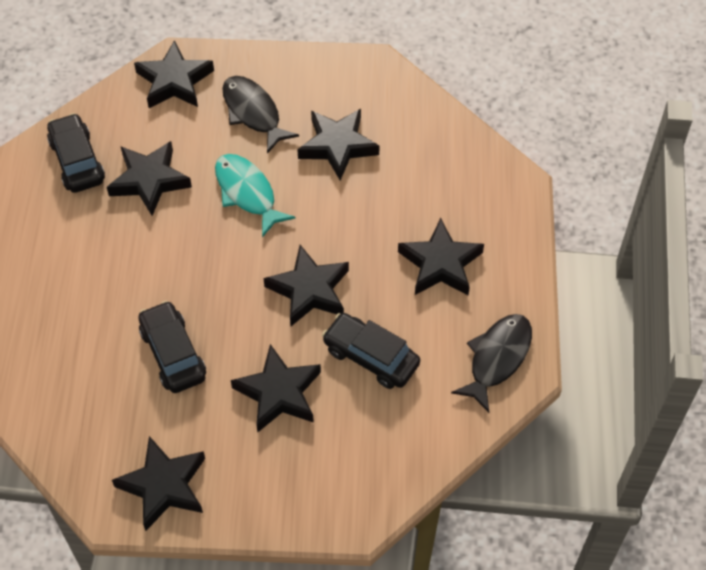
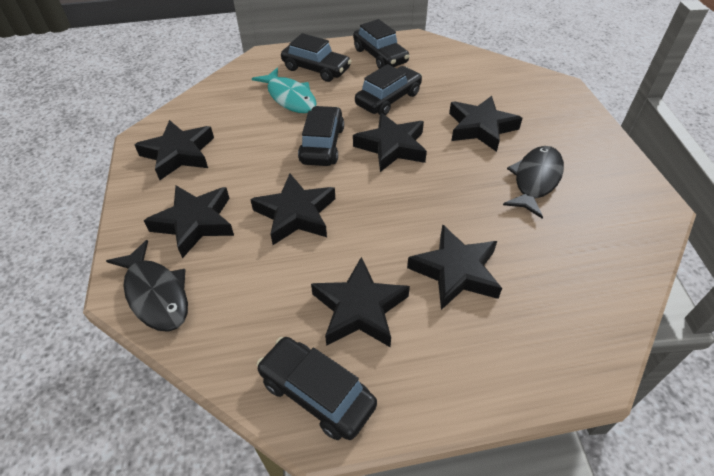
black car: [47,113,105,193] [138,301,206,393] [322,313,420,389] = 3 -> [256,337,377,440] [281,33,351,82] [298,106,344,166] [353,19,409,69] [355,64,422,115] = 5

